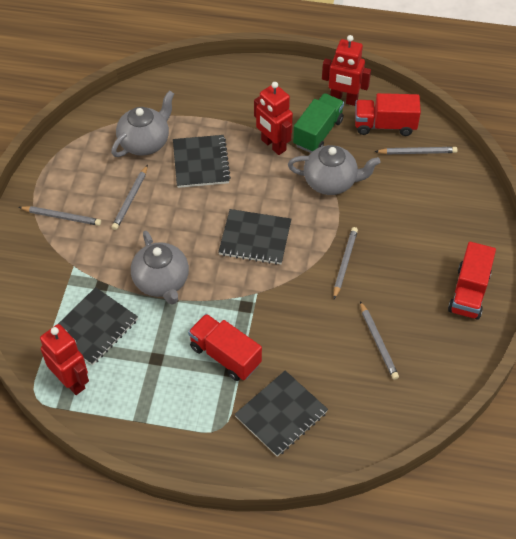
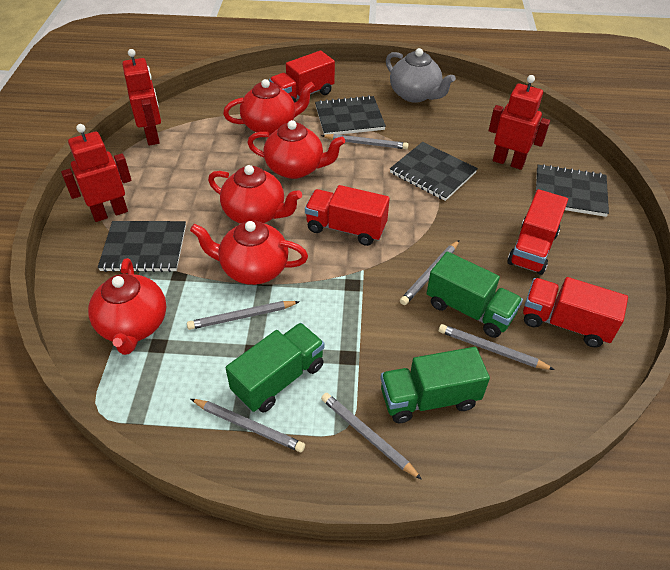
green truck: [293,93,344,153] = 1 -> [226,323,325,412] [381,347,490,423] [427,252,523,338] = 3
grey pencil: [19,206,101,226] [112,165,148,230] [334,227,358,299] [360,301,399,380] [375,147,458,154] = 5 -> [187,301,300,330] [191,399,305,452] [321,134,409,149] [321,393,422,480] [400,240,459,305] [439,324,555,370] = 6
grey teapot: [111,91,174,157] [131,231,189,305] [288,145,381,195] = 3 -> [386,48,456,103] = 1
red teapot: none = 0 -> [88,258,166,355] [190,220,308,285] [208,165,302,224] [223,79,315,135] [247,120,345,179] = 5
red truck: [188,314,262,381] [355,93,421,136] [448,242,496,320] = 3 -> [269,51,335,103] [305,185,390,246] [507,189,568,275] [523,277,628,348] = 4

